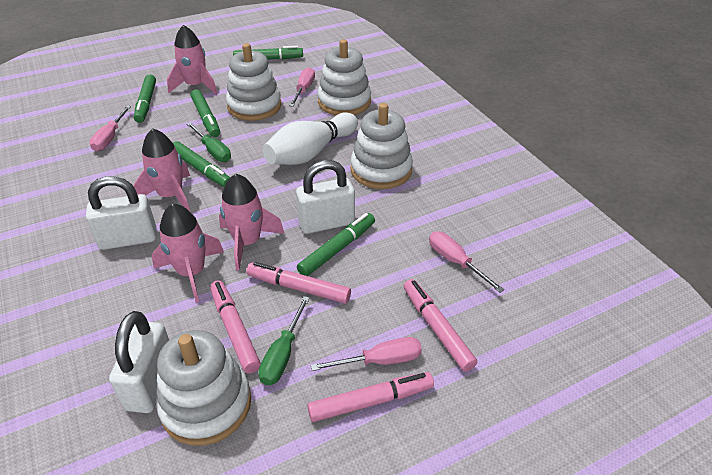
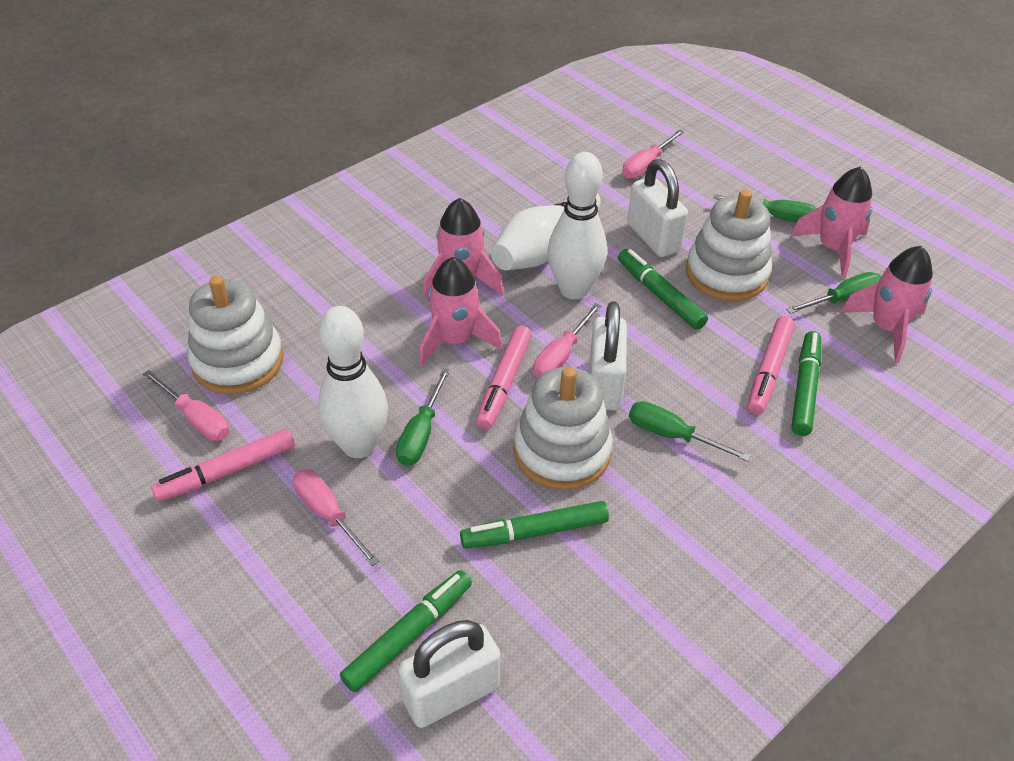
green marker: [134,74,156,123] [173,141,230,187] [191,89,220,137] [233,46,303,60] [297,213,375,276] = 5 -> [340,570,472,692] [460,501,609,549] [618,249,708,330] [791,331,821,436] = 4
green screwdriver: [187,122,231,162] [259,296,310,385] = 2 -> [396,368,450,466] [629,401,751,462] [714,194,816,222] [786,272,881,314] = 4
pink marker: [210,280,261,373] [247,262,351,304] [307,372,434,422] [404,279,477,372] = 4 -> [151,429,295,502] [476,326,532,430] [748,316,795,415] = 3
white bowling pin: [263,112,358,165] = 1 -> [318,306,388,458] [491,194,600,270] [548,152,607,300] = 3
white stacking toy: [156,330,251,446] [226,43,281,121] [317,39,371,115] [350,103,413,189] = 4 -> [188,276,283,395] [514,367,613,490] [686,189,772,301] = 3

